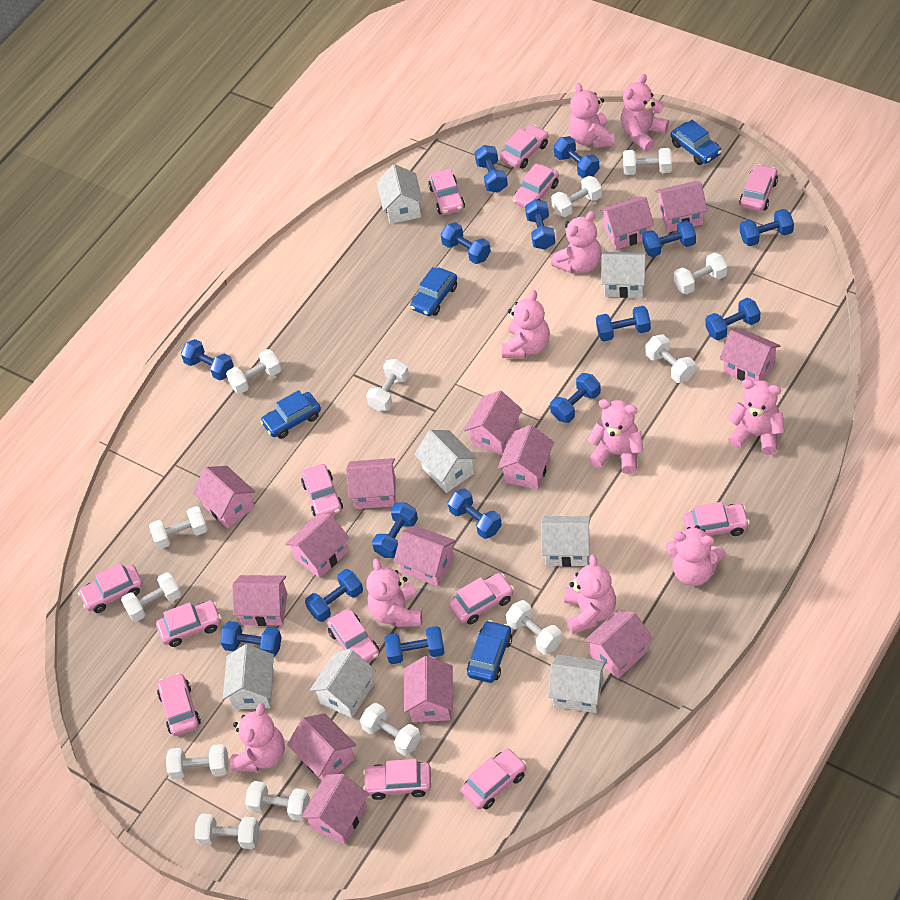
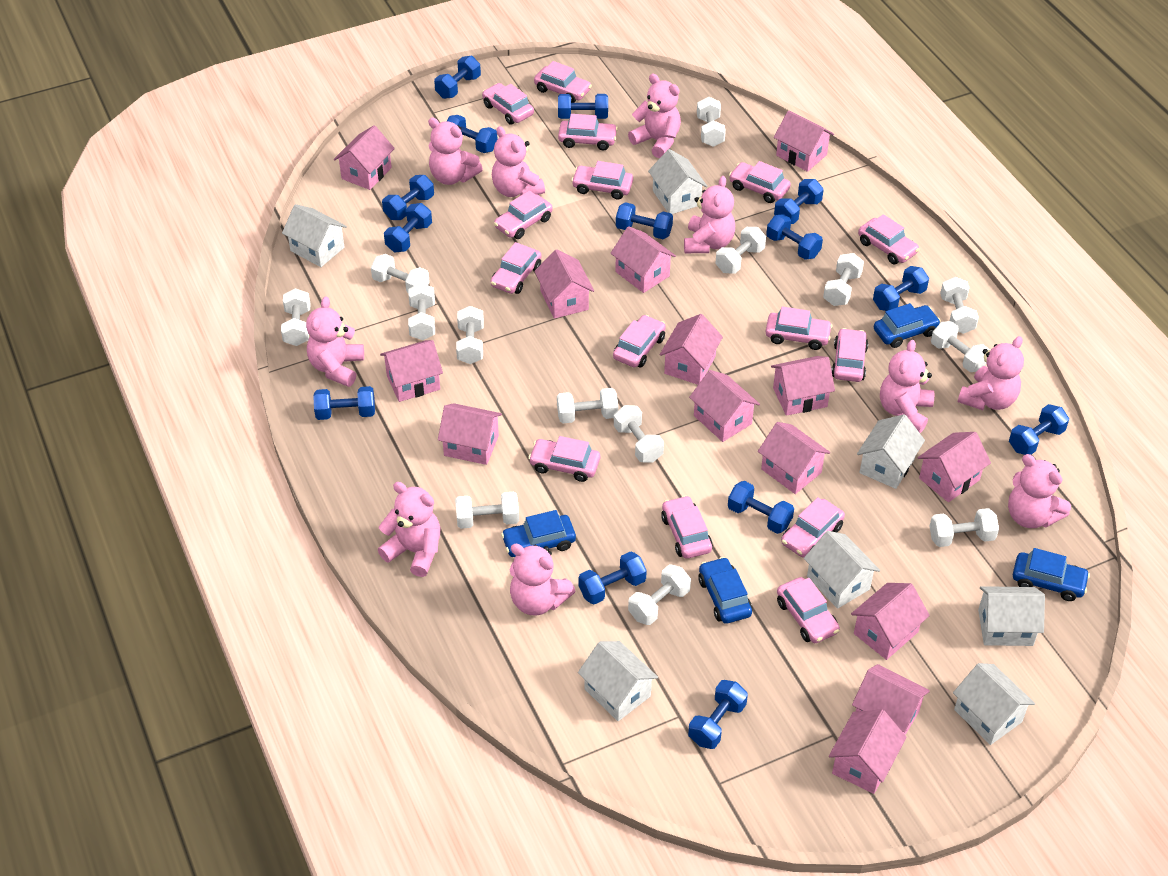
blue dumbbell: [181,339,234,381] [220,621,282,657] [305,569,363,622] [372,502,418,558] [384,626,444,664] [441,222,491,264] [448,488,502,539] [474,145,508,193] [525,199,555,249] [550,373,601,423] [554,136,600,178] [596,306,651,341] [642,220,696,257] [705,298,760,340] [740,209,794,246] = 15 -> [313,386,375,420] [382,175,434,220] [384,203,432,252] [434,56,481,99] [447,115,497,153] [558,94,608,119] [578,551,647,604] [616,202,673,239] [688,680,748,749] [728,481,794,534] [766,214,823,260] [774,179,824,224] [873,266,929,311] [1009,404,1069,455] = 14
pink car: [78,563,143,613] [156,600,221,647] [157,673,201,736] [301,464,343,517] [327,609,379,663] [363,759,431,800] [428,168,465,215] [449,573,514,625] [461,748,526,809] [500,125,548,169] [512,163,559,208] [683,502,750,536] [739,164,778,211] = 13 -> [482,83,534,125] [490,242,542,294] [494,190,553,239] [528,436,600,482] [534,61,592,103] [558,114,618,150] [571,161,633,200] [613,315,666,368] [661,495,713,559] [729,161,791,203] [766,306,833,350] [777,577,840,643] [781,497,845,557] [831,328,868,382] [858,214,919,264] = 15
white dumbbell: [121,572,181,622] [149,506,208,549] [166,744,229,779] [195,814,259,849] [226,349,281,394] [245,781,310,821] [360,703,421,756] [366,359,409,411] [506,600,562,654] [551,176,602,217] [623,148,672,175] [645,334,695,383] [674,253,727,294] = 13 -> [281,288,310,346] [371,254,430,293] [408,283,435,340] [455,492,519,529] [456,306,484,364] [557,388,618,423] [614,405,664,462] [628,565,691,625] [697,97,726,147] [715,227,766,274] [823,253,864,306] [930,508,999,547] [931,321,990,372] [940,277,979,334] = 14

